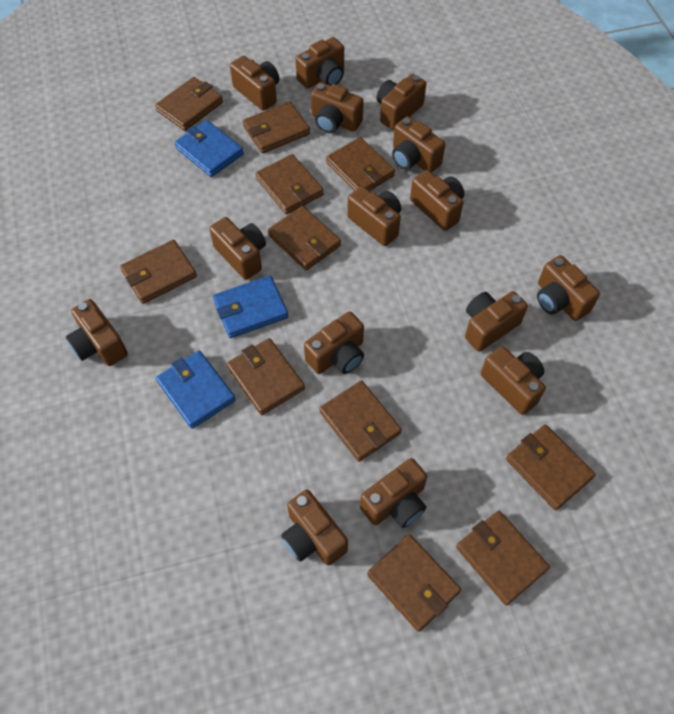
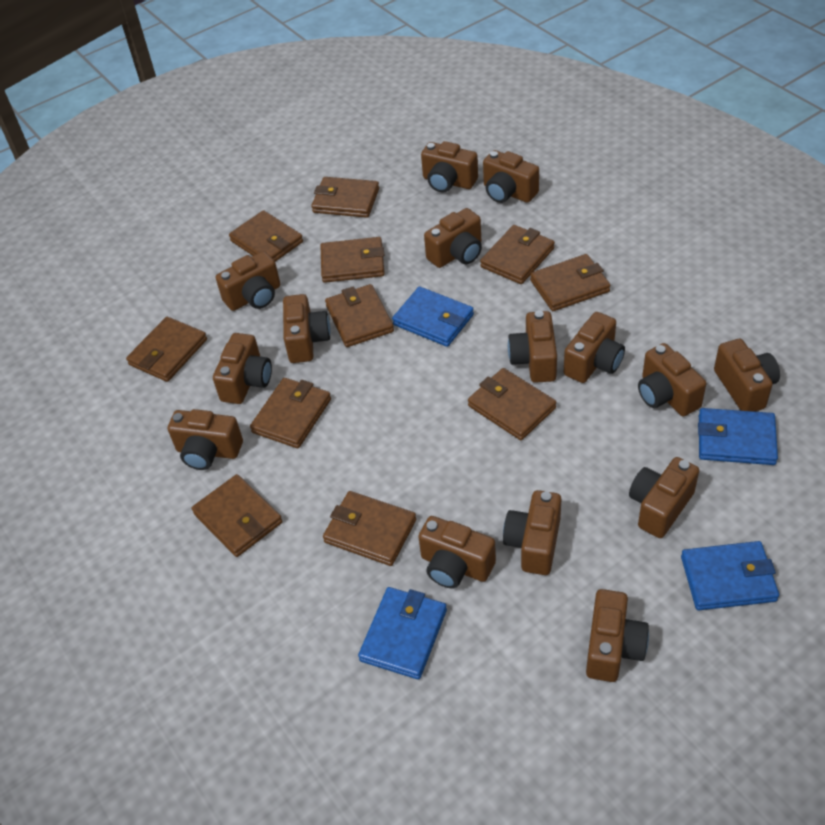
blue wallet: [156,351,236,429] [175,120,244,177] [213,276,288,338] = 3 -> [358,587,447,680] [392,287,474,347] [681,541,779,610] [698,408,778,465] = 4

